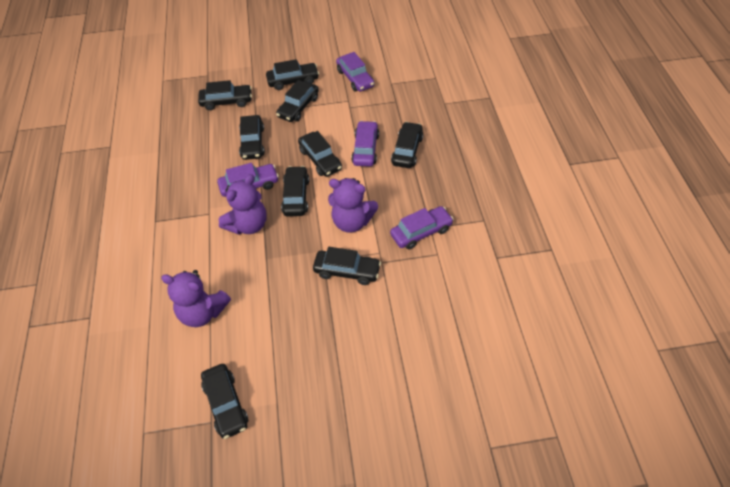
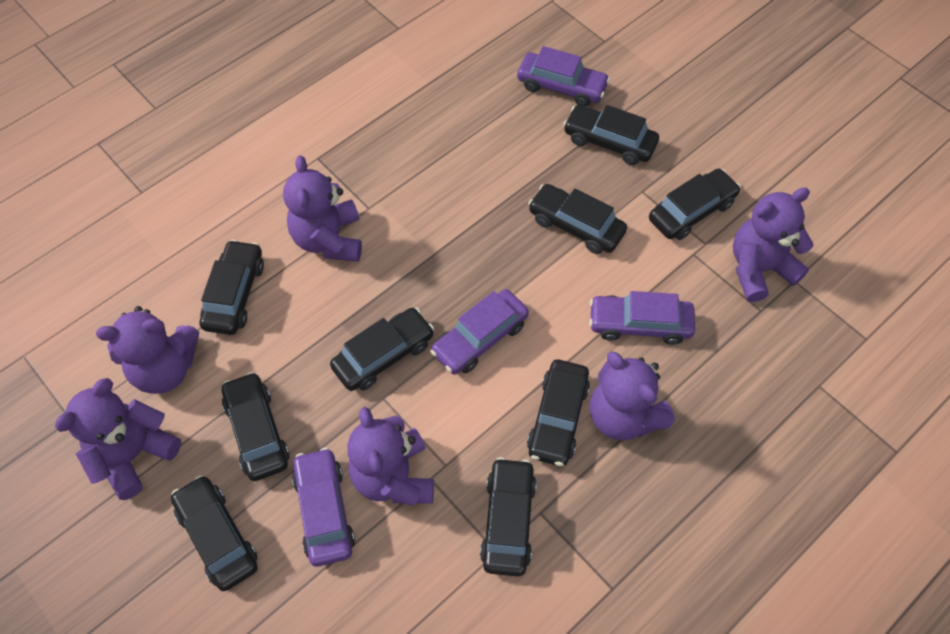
purple teddy bear: [161,270,231,327] [219,174,266,235] [328,178,378,233] = 3 -> [55,378,181,500] [96,306,199,394] [283,156,362,262] [347,407,434,506] [590,351,675,441] [733,187,814,302] = 6

